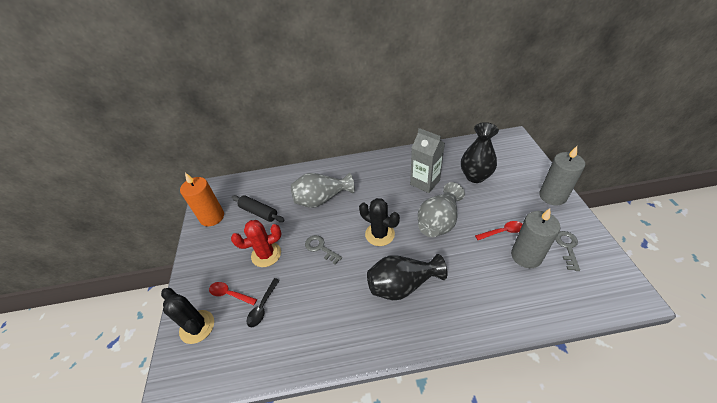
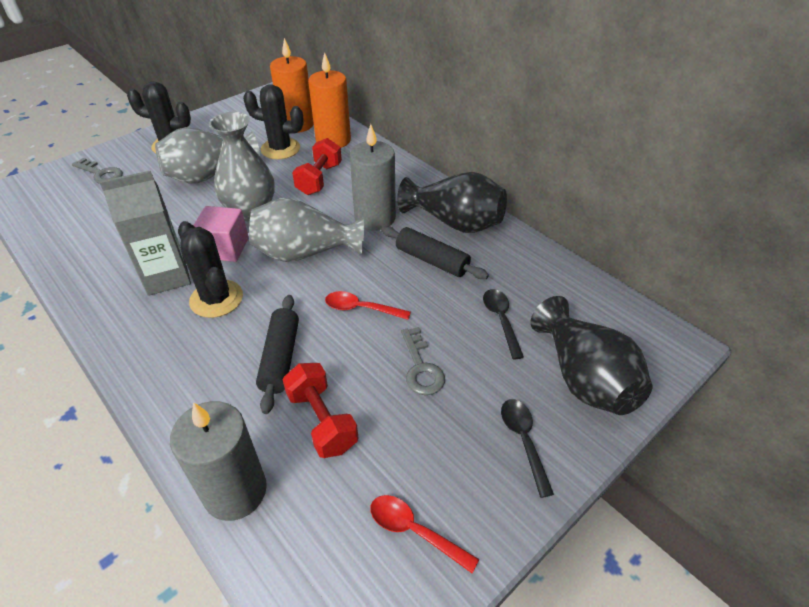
black cactus: [161,288,214,344] [359,198,400,246] = 2 -> [127,81,191,154] [178,221,243,318] [243,84,304,159] = 3
black rolling pin: [232,195,285,222] = 1 -> [256,295,299,414] [381,226,489,279] = 2
black spoon: [247,278,280,327] = 1 -> [483,289,524,360] [501,399,554,498] = 2
grey vase: [291,173,355,208] [418,182,465,237] = 2 -> [155,127,260,183] [209,112,275,221] [249,198,364,262] = 3
orange candle: [180,173,224,226] = 1 -> [270,38,314,133] [308,52,351,148] = 2
pink cube: none = 0 -> [193,206,249,262] = 1
red cactus: [231,220,282,267] = 1 -> none = 0
red dumbbell: none = 0 -> [282,363,358,458] [292,138,342,195] = 2

